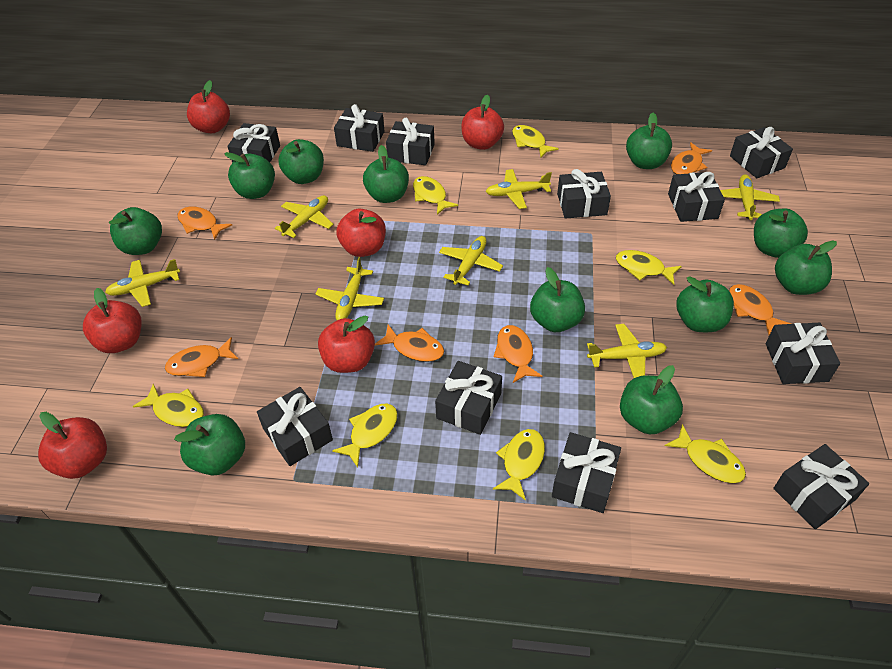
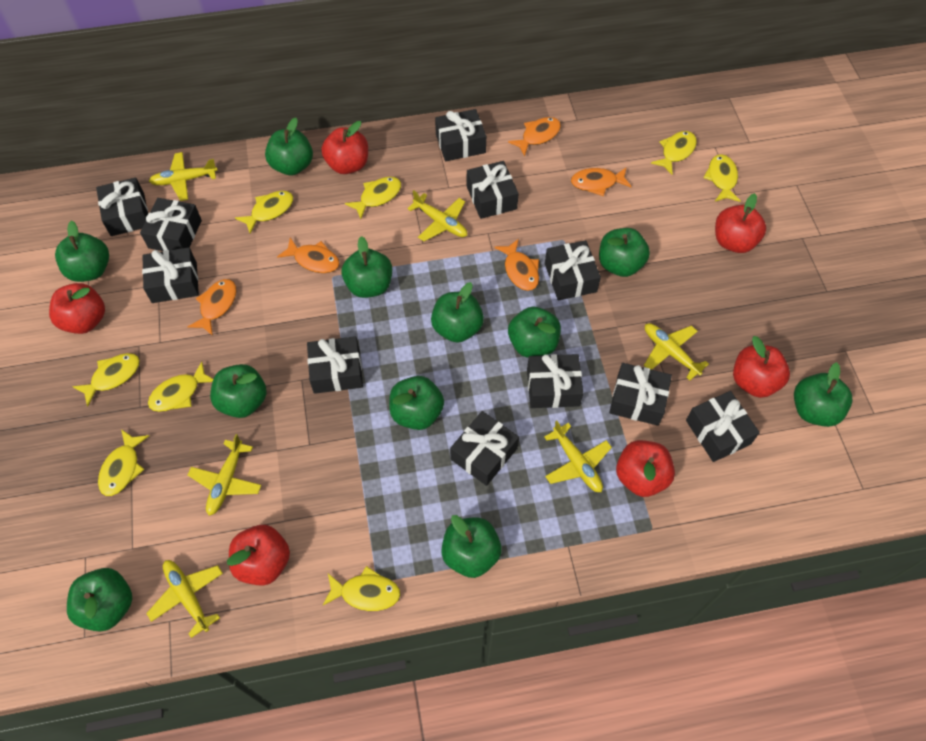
orange fish: [165,337,238,377] [177,207,232,240] [375,325,444,362] [494,325,542,383] [671,142,712,174] [729,284,791,335] = 6 -> [188,279,237,336] [277,237,340,273] [494,239,539,291] [508,117,561,156] [571,168,632,196] = 5
yellow fish: [133,384,204,427] [332,403,398,468] [413,176,458,215] [493,429,545,501] [512,125,559,157] [616,250,682,285] [665,424,746,483] = 7 -> [72,353,140,407] [98,429,149,496] [148,361,213,412] [235,191,293,234] [323,566,400,611] [345,177,401,219] [651,131,697,175] [703,154,741,202] = 8
yellow plane: [105,259,180,307] [275,195,334,238] [316,257,384,320] [439,236,503,286] [485,169,552,209] [587,324,667,378] [720,174,780,220] = 7 -> [146,560,223,638] [149,152,218,201] [188,434,261,516] [407,190,467,241] [544,421,612,492] [644,323,709,380] = 6

